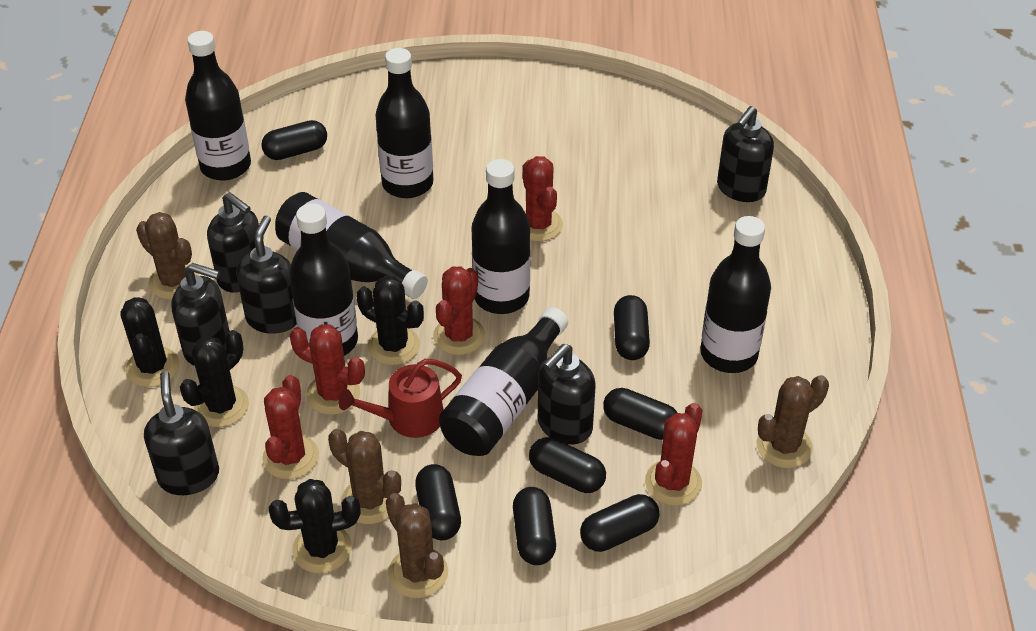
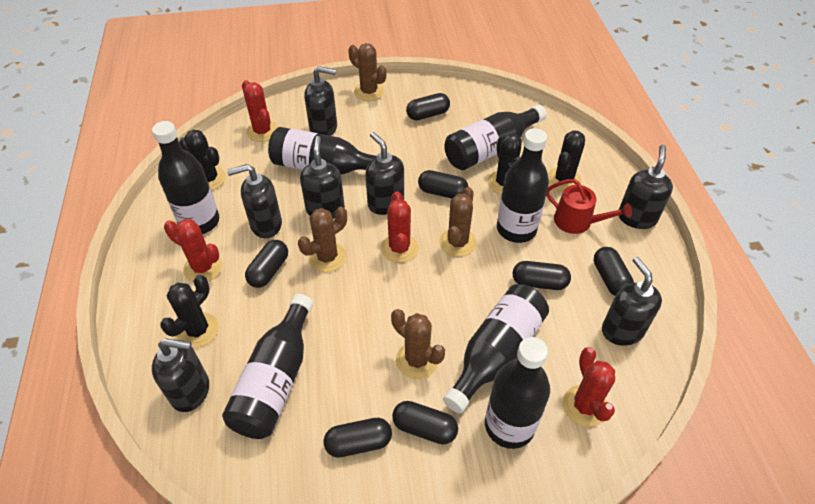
black soap dispenser: [144,371,219,495] [171,263,229,366] [207,192,259,292] [236,215,297,334] [538,344,595,444] [717,106,774,202] = 6 -> [152,338,209,412] [227,164,282,238] [300,136,345,219] [304,66,337,136] [365,132,404,215] [602,257,662,346] [619,145,673,229] = 7
red cactus: [262,375,319,479] [290,324,365,415] [433,266,485,355] [523,156,563,241] [645,403,702,506] = 5 -> [164,219,222,282] [242,80,278,142] [381,192,418,263] [563,347,615,427] = 4

